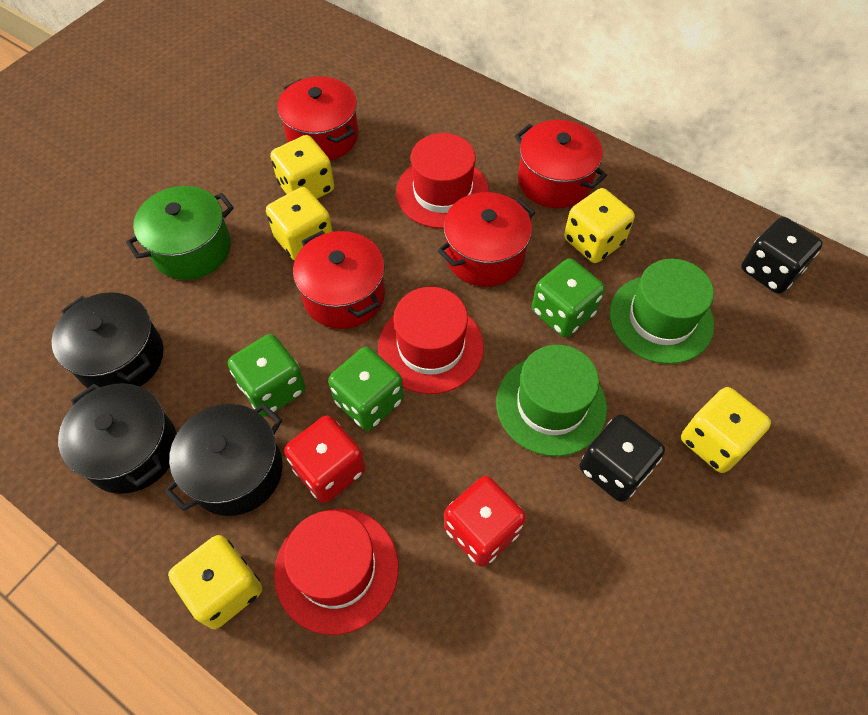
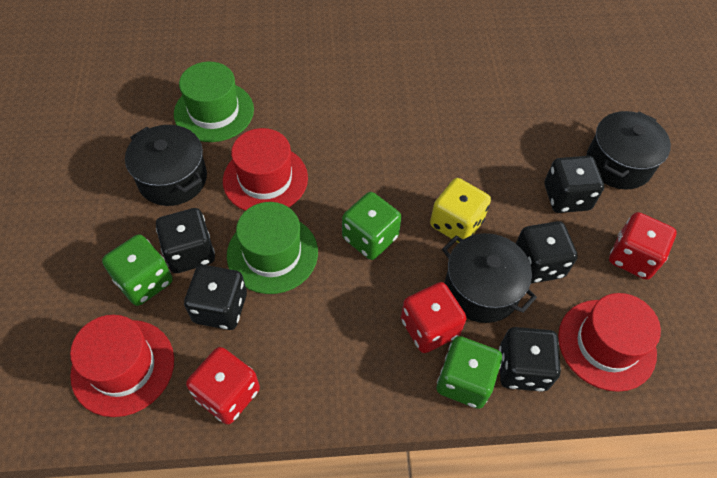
black dice: [580,414,665,502] [741,217,823,294] = 2 -> [156,208,215,273] [184,265,247,330] [499,327,561,392] [516,221,578,284] [545,156,604,213] = 5
green pot: [126,186,234,280] = 1 -> none = 0
red dice: [284,416,365,503] [444,476,526,567] = 2 -> [186,347,260,424] [401,282,467,353] [609,212,677,280] = 3
red pot: [277,77,358,161] [293,231,385,329] [438,192,535,287] [515,120,607,208] = 4 -> none = 0
yellow dice: [168,535,262,629] [266,187,332,261] [270,135,334,199] [564,188,635,263] [681,387,771,473] = 5 -> [430,178,491,243] = 1

